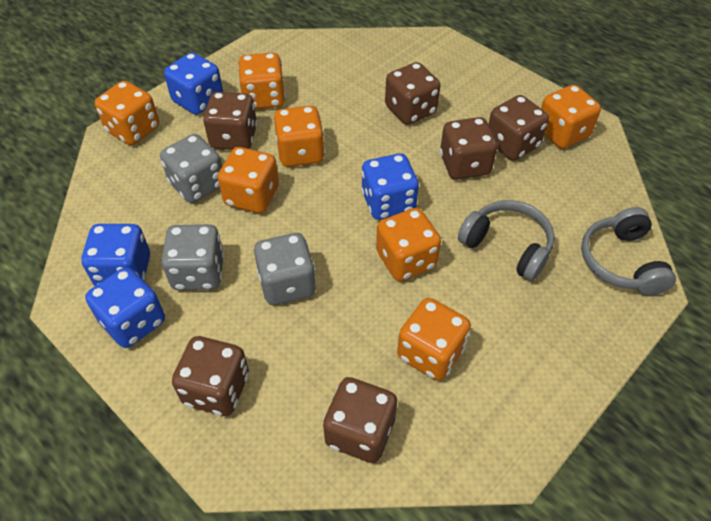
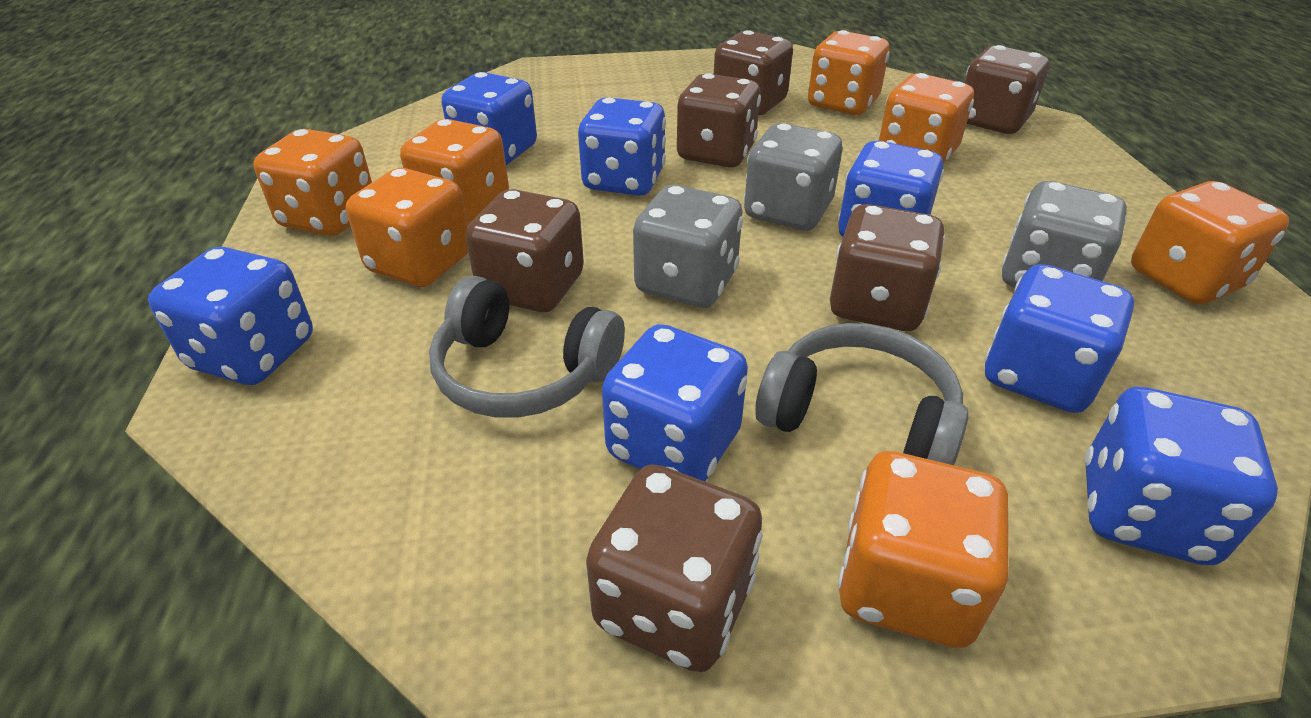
blue dice: [81,224,150,286] [85,267,165,348] [164,52,223,115] [361,153,419,220] = 4 -> [148,247,313,385] [442,72,537,165] [578,97,666,196] [602,324,748,481] [838,141,944,237] [985,264,1134,413] [1085,387,1278,565] = 7

